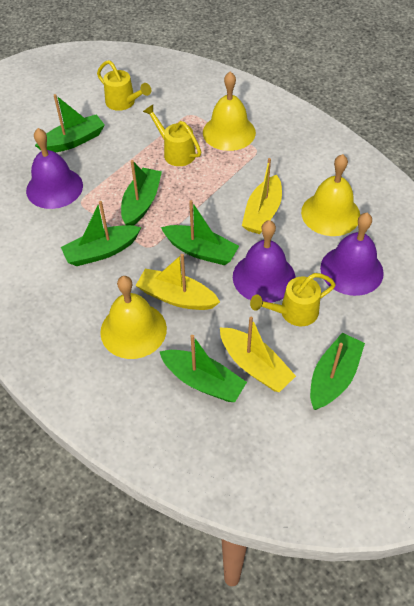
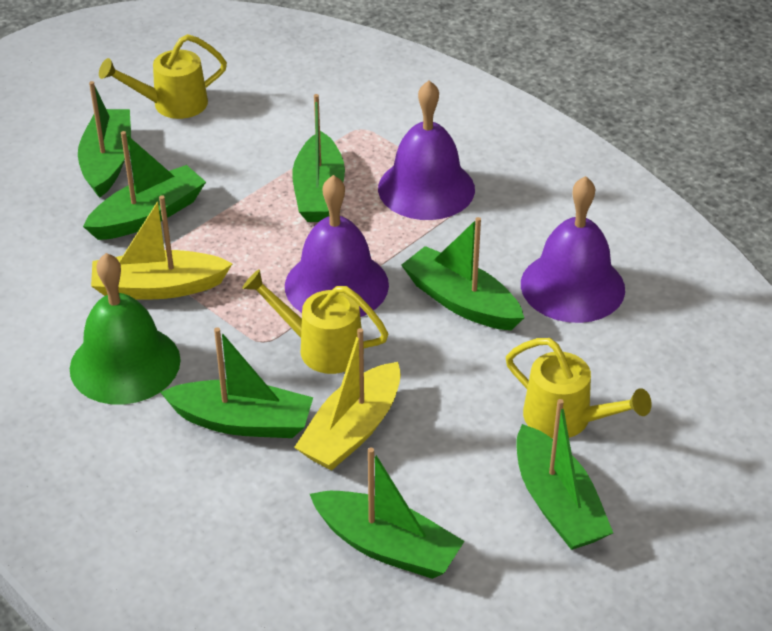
green bell: none = 0 -> [70,253,181,404] = 1
green boat: [35,94,105,153] [61,201,141,266] [121,160,162,226] [160,335,247,402] [161,200,239,265] [310,333,365,410] = 6 -> [78,81,131,198] [83,131,206,240] [160,327,313,438] [292,94,345,222] [310,448,464,579] [401,217,524,330] [516,399,613,550] = 7
yellow bell: [100,276,167,359] [203,71,256,151] [301,154,360,236] = 3 -> none = 0
yellow boat: [136,254,220,310] [220,316,296,392] [242,158,282,234] = 3 -> [91,195,232,299] [294,328,401,470] = 2

